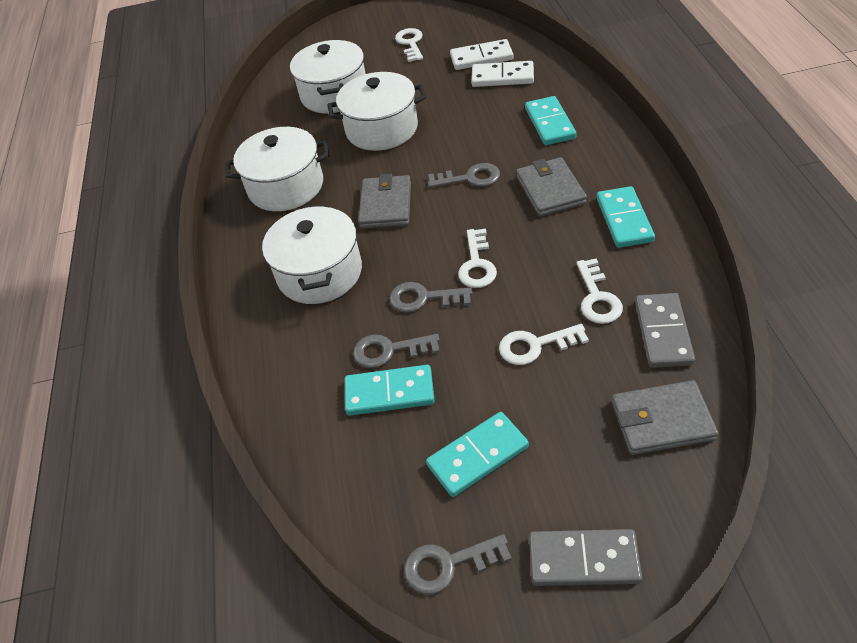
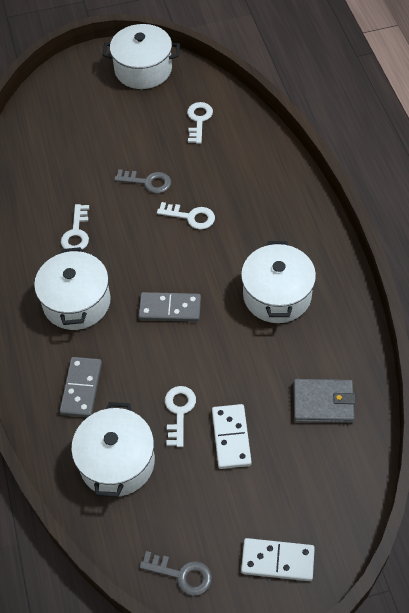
grey key: [353,334,440,368] [389,282,472,312] [404,534,512,594] [428,163,500,188] = 4 -> [114,169,171,194] [139,551,212,596] = 2
grey wallet: [358,174,411,229] [516,157,587,217] [612,380,718,455] = 3 -> [294,379,356,423] = 1
turquoise domino: [345,365,435,416] [426,412,529,497] [525,96,577,145] [597,186,655,248] = 4 -> none = 0

